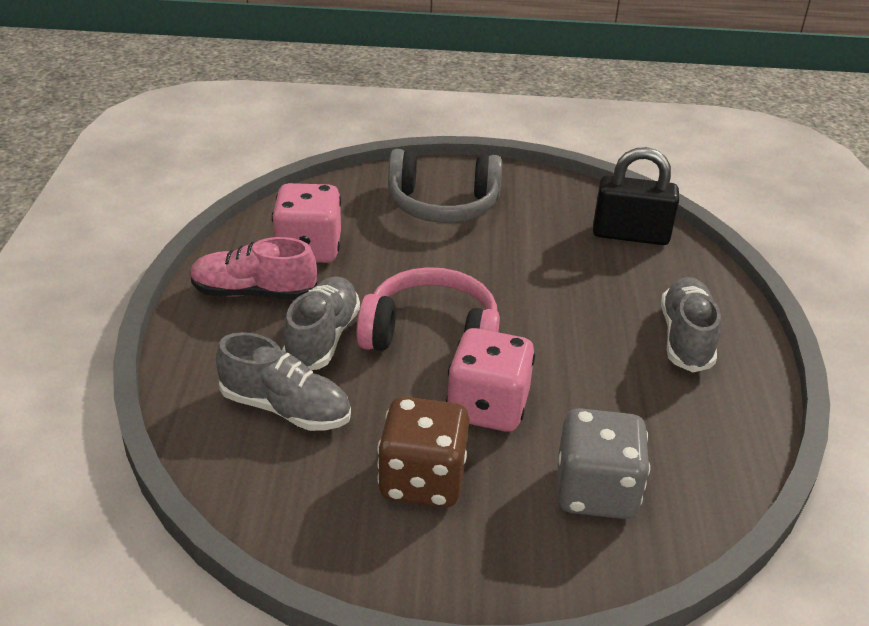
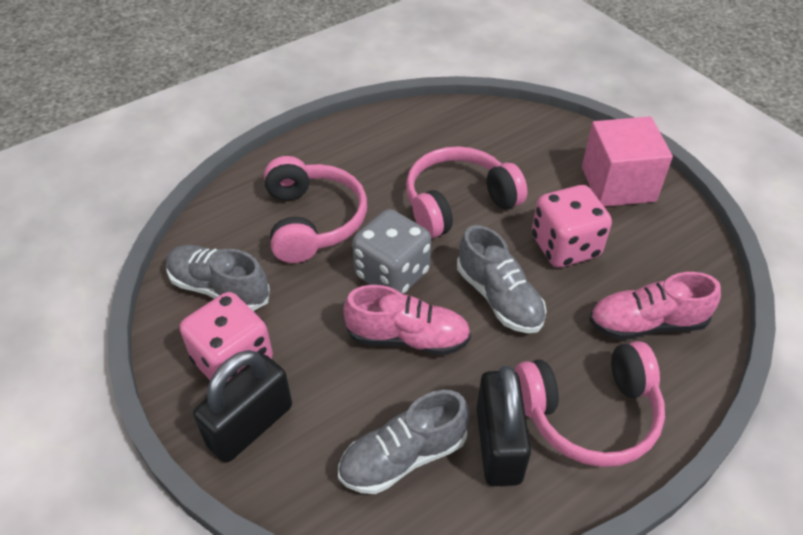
black padlock: [593,147,679,245] = 1 -> [193,350,292,463] [477,366,531,486] = 2
brown dice: [377,397,469,508] = 1 -> none = 0
grey headphones: [388,149,502,223] = 1 -> none = 0
pink cube: none = 0 -> [582,116,673,207] = 1
pink headphones: [356,267,500,351] = 1 -> [264,156,367,263] [406,146,528,238] [515,341,665,467] = 3
pink shoe: [190,237,317,300] = 1 -> [344,285,471,356] [589,272,721,340] = 2

